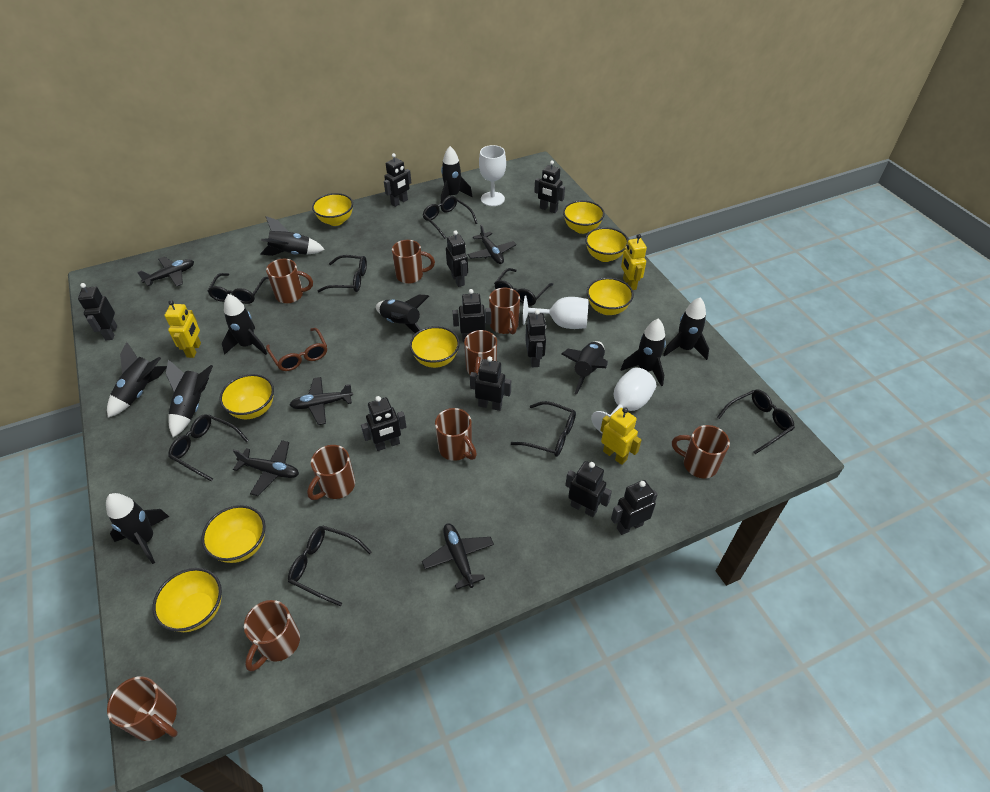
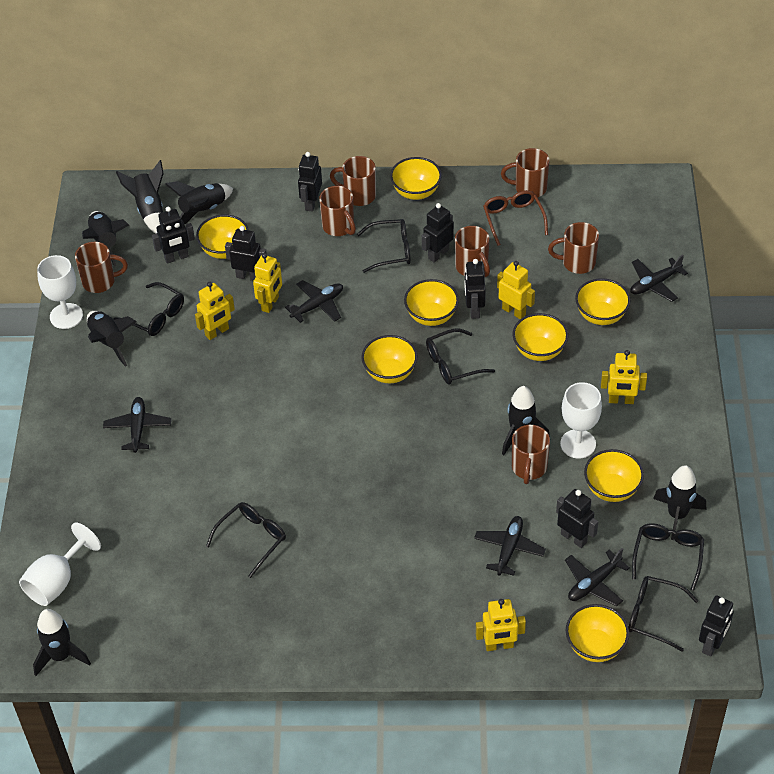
black glasses: [168,414,249,481] [208,273,269,304] [288,526,371,606] [318,255,367,292] [422,196,477,239] [494,268,553,306] [511,401,576,457] [717,390,795,454] = 8 -> [113,282,184,336] [206,502,286,578] [357,219,411,273] [426,329,495,384] [628,576,698,651] [632,523,704,591] = 6
black robot: [78,283,117,340] [361,396,407,451] [384,153,412,207] [446,231,468,287] [453,289,491,342] [470,356,511,411] [525,310,546,367] [534,160,565,213] [565,461,612,517] [611,480,658,535] = 10 -> [152,207,195,264] [225,226,267,281] [298,152,322,212] [422,203,454,263] [464,259,486,319] [556,489,598,548] [699,595,734,657] = 7
black rocket: [106,493,169,564] [107,342,167,418] [166,359,213,437] [222,294,267,355] [260,216,325,256] [376,295,429,333] [441,146,473,203] [561,341,608,395] [621,319,666,387] [663,297,709,360] = 10 -> [33,609,91,676] [82,211,129,267] [87,311,137,366] [116,160,164,234] [165,181,233,224] [502,386,550,455] [653,465,706,540] = 7
brown mug: [107,676,178,741] [244,600,300,672] [266,259,313,303] [307,445,355,500] [392,240,435,284] [435,408,477,461] [464,330,497,375] [489,288,520,335] [672,425,730,478] = 9 -> [75,242,128,293] [319,186,356,236] [330,156,376,206] [455,226,490,277] [501,148,550,197] [512,425,550,484] [548,222,599,274] = 7
yellow robot: [164,300,201,358] [600,407,642,465] [621,234,647,290] = 3 -> [195,282,235,340] [253,253,282,313] [476,599,526,651] [497,261,535,319] [601,350,647,404] = 5

